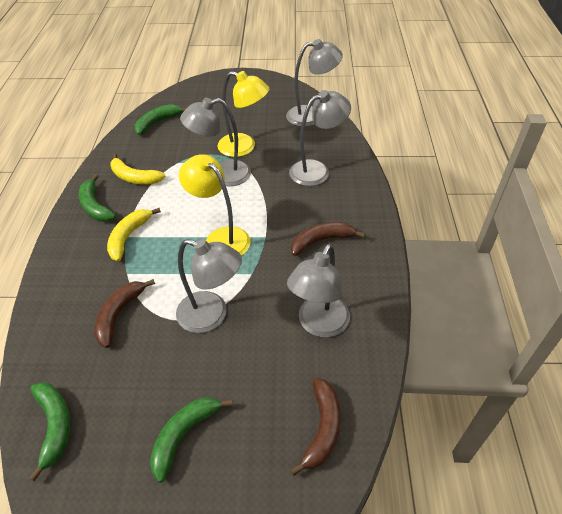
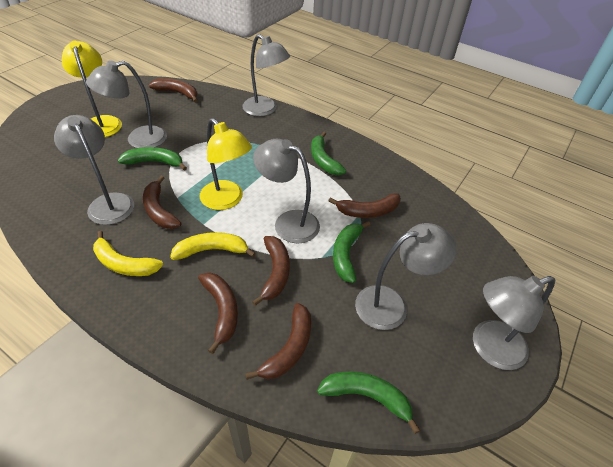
brown banana: [94,279,155,348] [290,378,341,476] [291,222,366,256] = 3 -> [143,176,181,229] [149,78,198,103] [198,272,238,354] [245,303,311,380] [252,236,290,306] [328,193,401,218] = 6
grey lamp: [176,239,242,333] [180,98,251,186] [286,39,343,127] [287,244,350,338] [289,90,351,186] = 5 -> [54,115,134,225] [86,60,167,148] [242,34,290,116] [253,139,320,243] [355,223,457,330] [473,276,555,370] = 6

